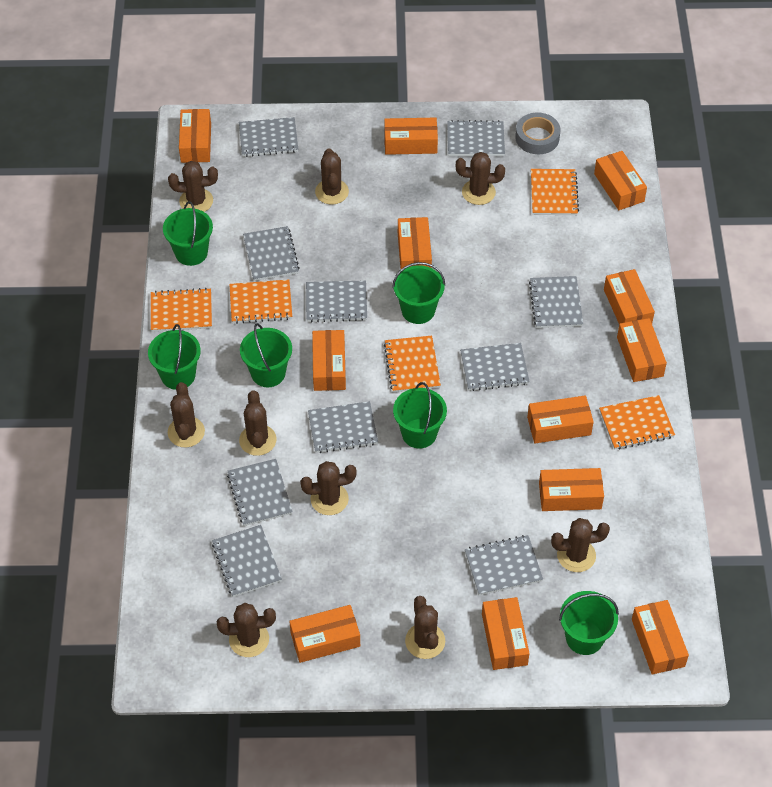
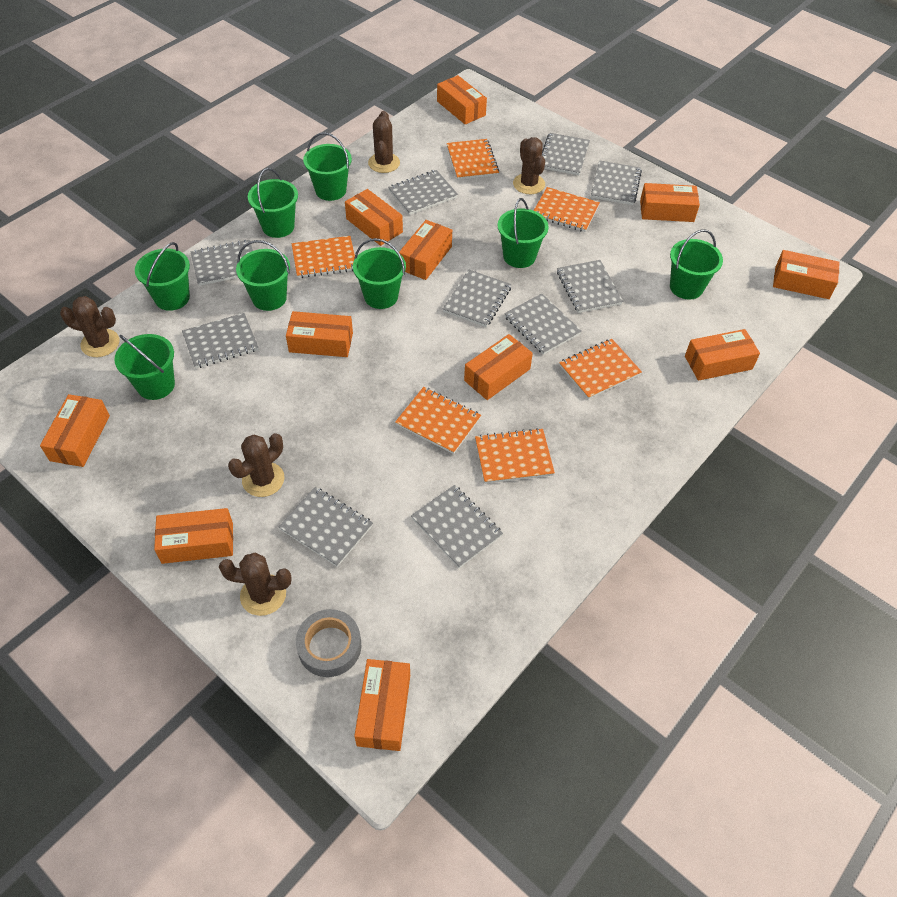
brown cactus: [168,161,218,212] [168,382,205,447] [217,603,276,657] [239,390,277,456] [300,461,356,515] [315,148,349,204] [405,596,445,659] [456,152,505,205] [551,518,610,572] = 9 -> [60,296,119,357] [219,552,292,616] [228,433,284,497] [368,111,400,173] [513,137,545,194] = 5
green bucket: [148,324,201,390] [163,201,213,266] [240,323,292,387] [392,262,445,324] [393,382,447,448] [559,591,619,655] = 6 -> [114,334,175,400] [135,242,190,311] [236,240,290,311] [248,168,298,238] [303,132,352,201] [353,238,406,309] [497,198,549,268] [670,229,723,300] = 8
orange box: [179,109,211,163] [289,605,360,663] [312,330,346,391] [384,118,438,155] [398,217,432,270] [482,597,530,670] [527,395,594,443] [539,468,604,511] [594,151,647,210] [604,269,655,324] [617,318,667,382] [632,600,689,675] = 12 -> [40,394,110,467] [154,508,233,564] [286,311,353,357] [345,189,403,246] [354,659,410,751] [399,220,452,280] [437,75,487,125] [464,334,533,400] [640,183,700,222] [685,329,760,381] [773,250,840,299] = 11
orange notebook: [151,288,212,332] [229,279,292,324] [384,336,441,392] [531,169,579,215] [599,395,675,450] = 5 -> [292,236,355,278] [395,387,481,454] [447,139,499,180] [475,428,555,484] [534,187,600,232] [559,339,642,399] = 6

